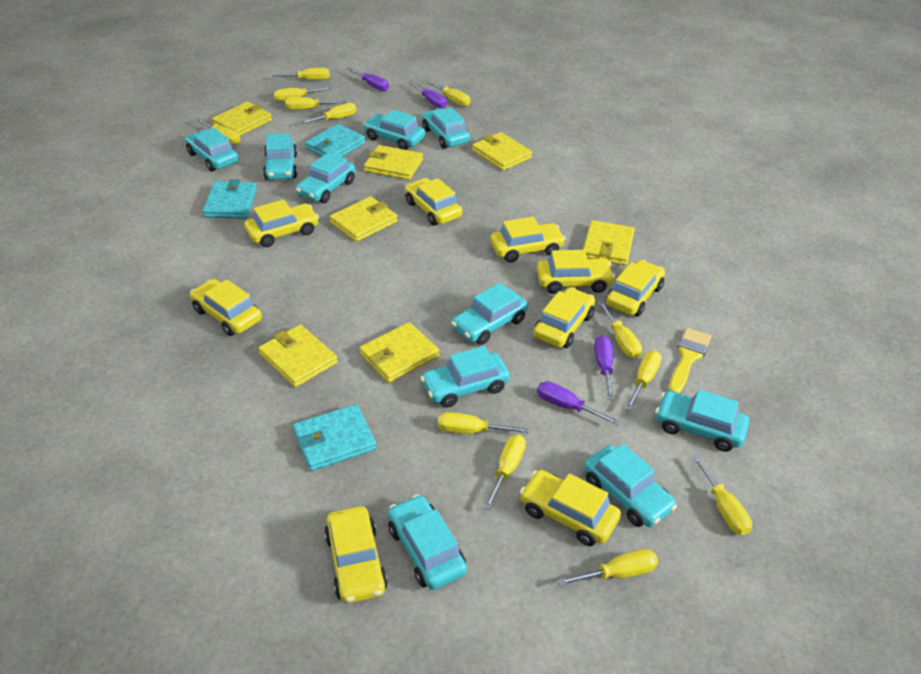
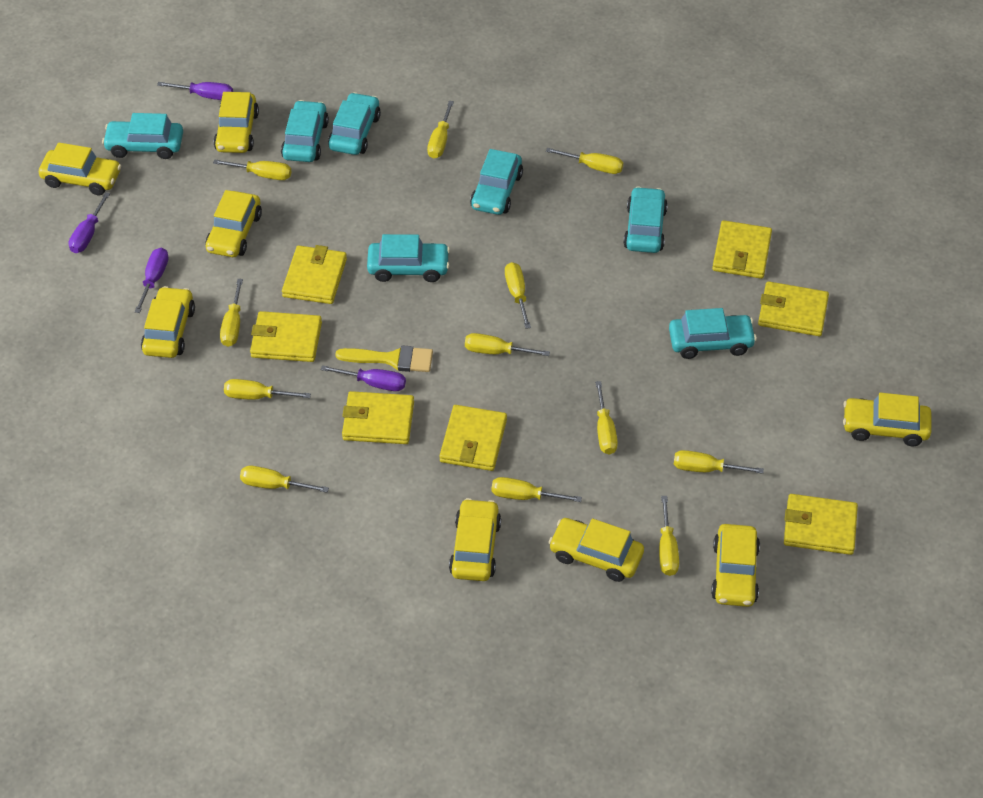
turquoise car: [185,128,238,172] [263,133,297,180] [296,152,356,203] [363,110,425,150] [388,494,467,590] [420,346,510,408] [422,108,470,149] [451,283,528,345] [584,444,677,527] [655,389,749,452] = 10 -> [102,113,183,159] [281,100,329,162] [328,92,381,155] [367,234,450,282] [470,149,523,215] [623,187,668,253] [669,308,757,359] = 7
turquoise wallet: [203,179,257,219] [293,404,377,471] [305,124,366,157] = 3 -> none = 0
yellow car: [190,279,262,336] [244,199,319,247] [324,506,388,604] [405,178,462,226] [490,217,566,263] [520,470,621,546] [533,287,595,348] [537,250,615,294] [606,260,665,316] = 9 -> [39,143,121,195] [141,286,195,358] [205,190,262,257] [214,92,259,153] [449,498,501,581] [548,518,644,582] [711,524,760,607] [843,393,931,446] = 8

